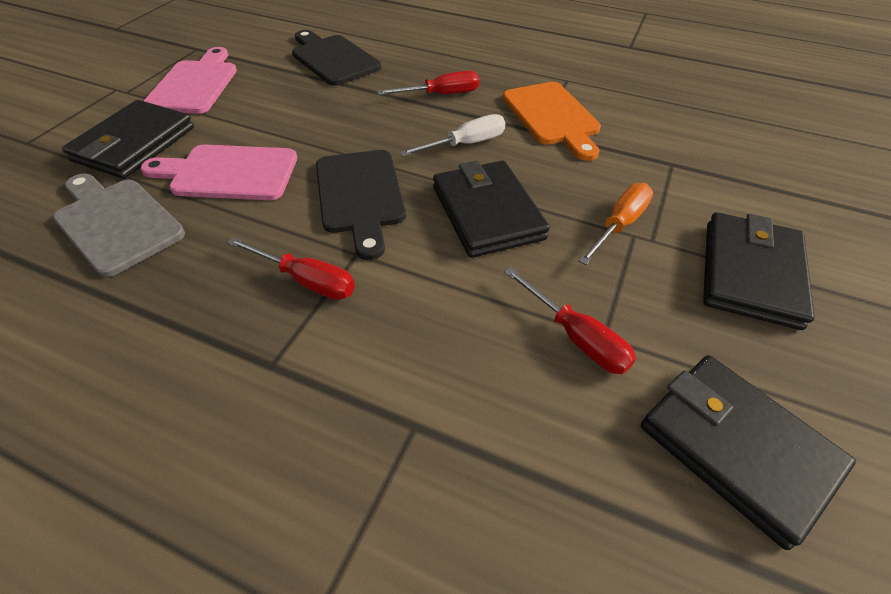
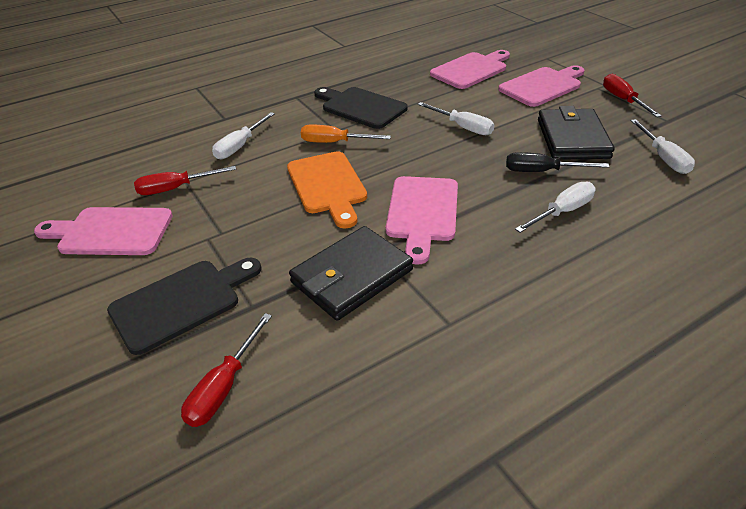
black screwdriver: none = 0 -> [506,152,609,172] = 1
black wallet: [62,100,194,179] [433,161,550,258] [641,355,856,550] [703,212,815,330] = 4 -> [289,226,413,321] [538,106,615,160] = 2
grey cutting board: [53,174,185,277] = 1 -> none = 0
pink cutting board: [140,145,297,200] [144,47,237,114] = 2 -> [34,207,173,255] [386,176,458,265] [430,50,510,89] [498,65,584,107] = 4
white screwdriver: [400,114,506,156] = 1 -> [212,112,275,159] [418,102,494,135] [515,181,595,233] [631,119,695,174] = 4

